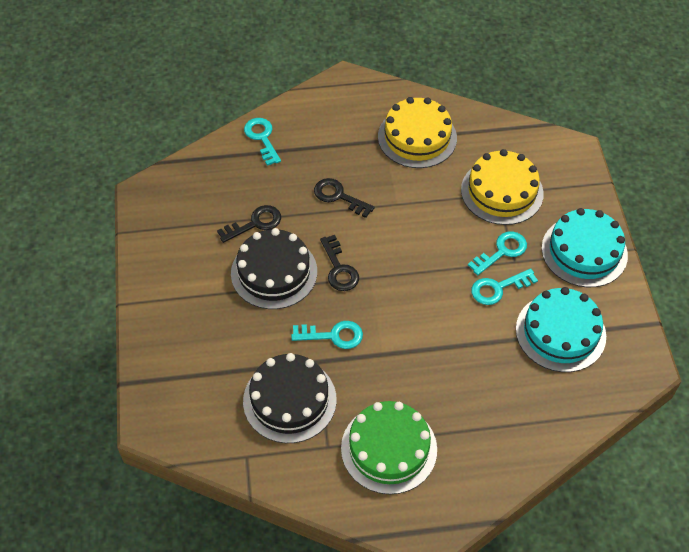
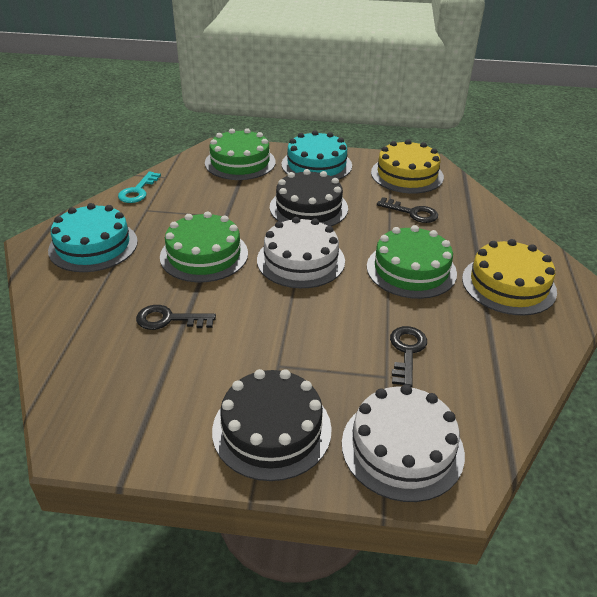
green cake: [341,401,437,494] = 1 -> [160,211,248,282] [205,128,275,180] [367,225,457,299] = 3
turquoise key: [244,118,281,166] [291,321,363,349] [468,231,527,275] [471,269,538,305] = 4 -> [118,171,161,203] = 1
white cake: none = 0 -> [257,217,345,288] [342,385,465,502] = 2

